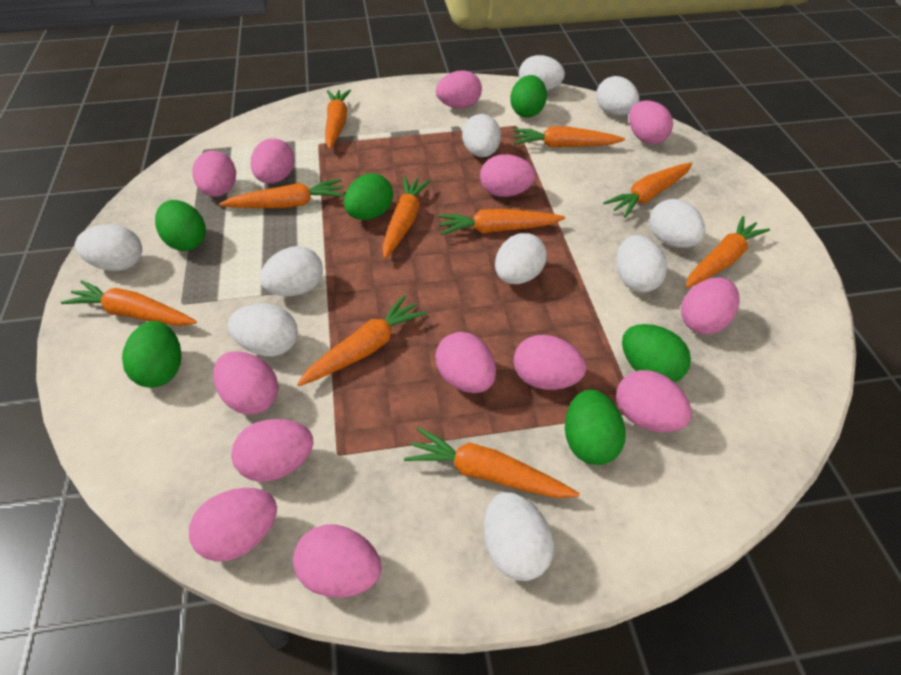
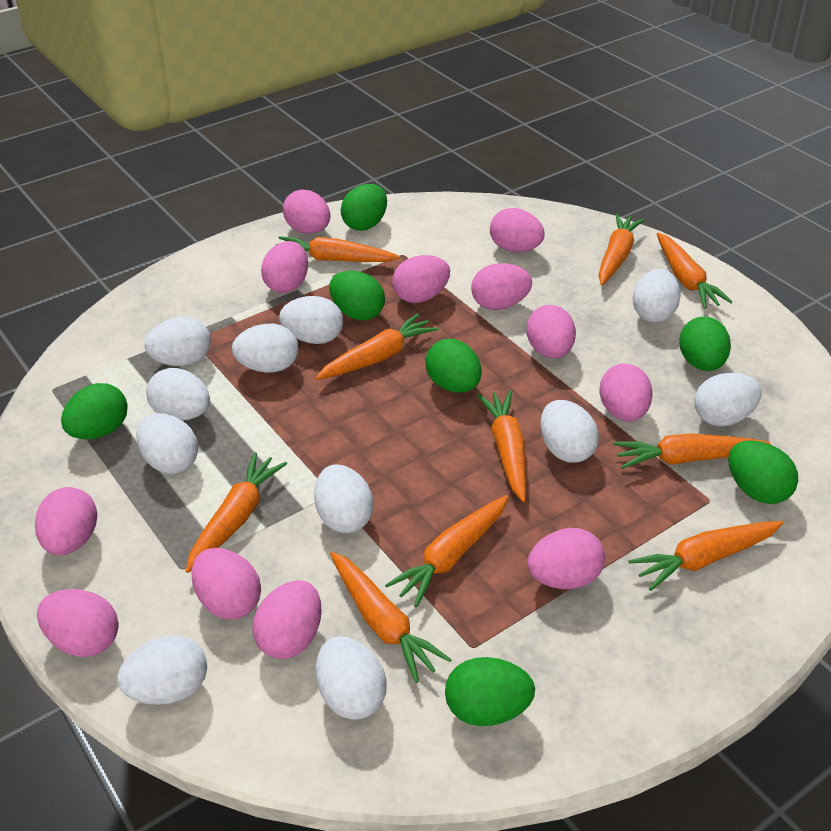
green egg: [122,321,181,388] [155,200,206,251] [344,173,393,220] [510,75,547,118] [565,390,626,465] [622,324,691,383] = 6 -> [61,383,128,439] [329,270,385,321] [341,184,387,231] [425,339,482,392] [445,657,535,726] [679,317,731,371] [728,440,798,504] = 7
pink egg: [189,488,277,562] [192,151,236,197] [213,351,278,415] [231,419,313,482] [250,138,294,183] [293,525,382,598] [435,332,496,393] [436,70,482,108] [480,154,536,197] [514,335,586,390] [616,370,692,432] [629,100,673,144] [681,277,739,334] = 13 -> [35,487,97,555] [37,589,119,657] [191,548,261,620] [253,580,322,659] [261,241,308,293] [283,190,330,234] [392,255,450,303] [471,263,532,310] [490,208,545,252] [526,305,576,358] [527,528,605,589] [599,363,653,422] = 12
white egg: [75,224,142,271] [228,304,298,356] [260,246,323,296] [462,114,501,157] [484,492,554,581] [495,233,547,284] [519,55,565,91] [596,76,639,116] [616,235,667,292] [650,199,705,248] = 10 -> [117,635,207,705] [136,413,198,474] [145,317,211,366] [146,368,210,421] [232,324,298,373] [279,296,343,344] [314,464,373,533] [316,636,387,720] [540,400,599,463] [632,269,681,323] [694,373,762,426] = 11

